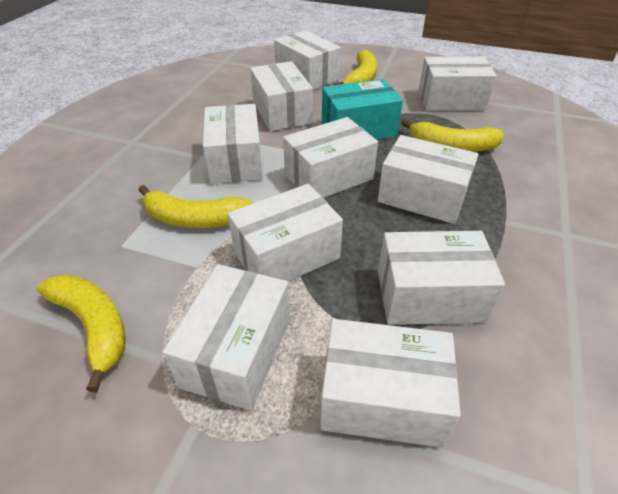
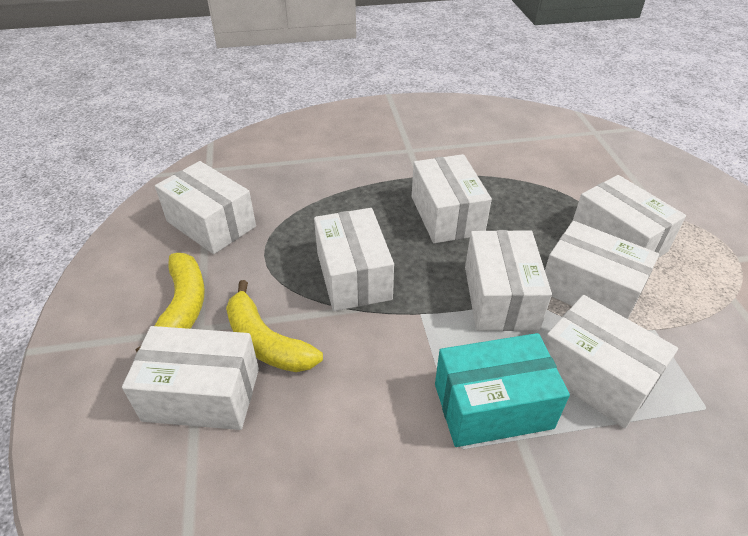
white box: [163,264,290,411] [203,104,263,184] [228,184,343,281] [250,61,313,131] [274,30,341,90] [283,117,378,198] [320,319,461,448] [378,135,479,224] [378,231,505,325] [419,57,497,111] = 10 -> [122,326,259,430] [155,161,256,254] [314,208,394,311] [412,154,492,243] [465,230,552,331] [544,295,678,428] [545,221,659,319] [573,175,686,258] = 8
yellow banana: [37,274,125,392] [139,185,252,228] [334,50,377,85] [401,119,504,152] = 4 -> [136,253,205,352] [226,280,323,372] = 2

